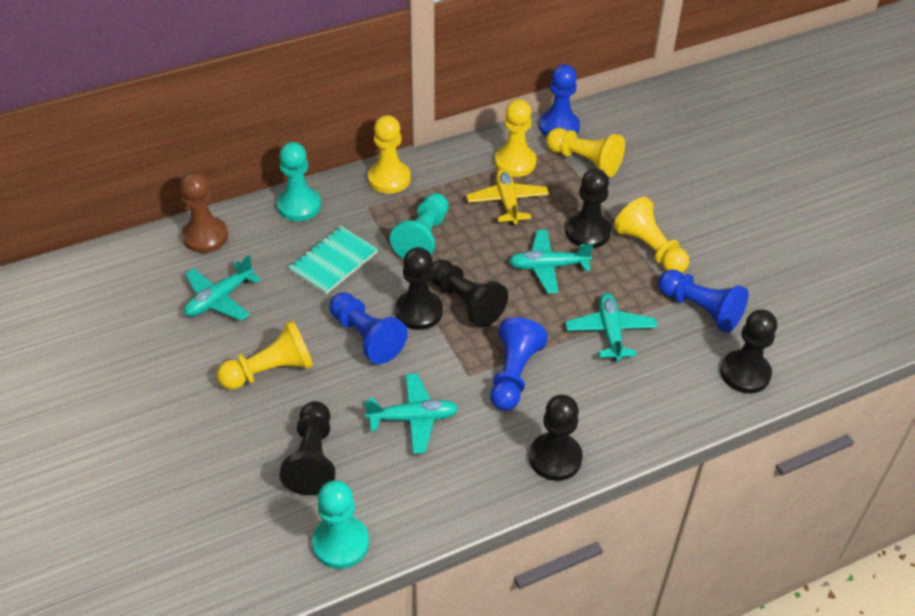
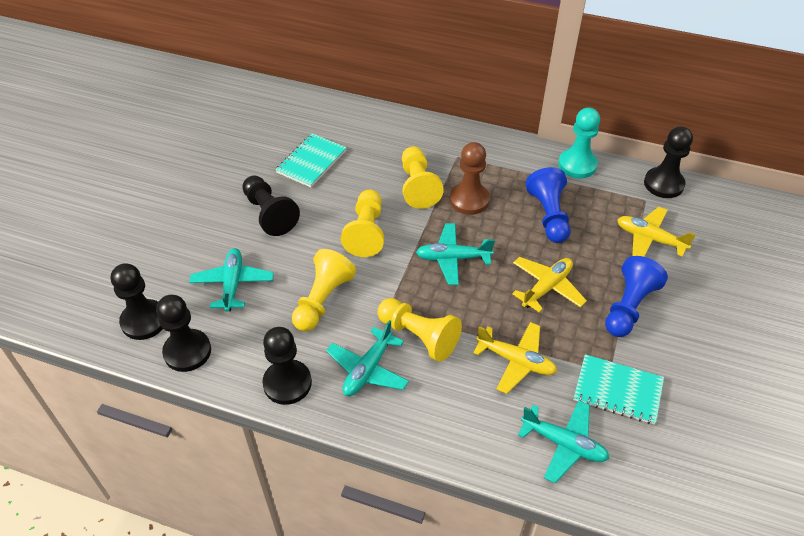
black pawn: [279,401,335,495] [395,247,443,330] [431,259,508,328] [529,395,583,481] [566,169,611,248] [720,309,777,393] = 6 -> [111,263,163,340] [156,295,211,372] [242,176,300,236] [262,327,312,405] [644,126,693,198] = 5
blue pawn: [329,292,408,364] [491,317,548,410] [539,64,580,137] [658,270,749,333] = 4 -> [526,167,571,243] [605,256,668,337] = 2
turquoise notebook: [288,226,378,294] = 1 -> [275,133,347,187] [574,354,664,425] = 2
turquoise pawn: [277,142,321,221] [312,480,369,569] [390,193,449,259] = 3 -> [558,107,600,178] = 1
yellow pawn: [217,321,314,390] [368,115,411,194] [494,99,536,177] [546,128,625,177] [614,197,689,273] = 5 -> [292,249,356,331] [341,190,384,257] [377,298,462,362] [402,146,444,209] = 4
yellow plane: [466,168,549,225] = 1 -> [473,322,557,394] [512,257,587,312] [617,207,696,257] = 3

